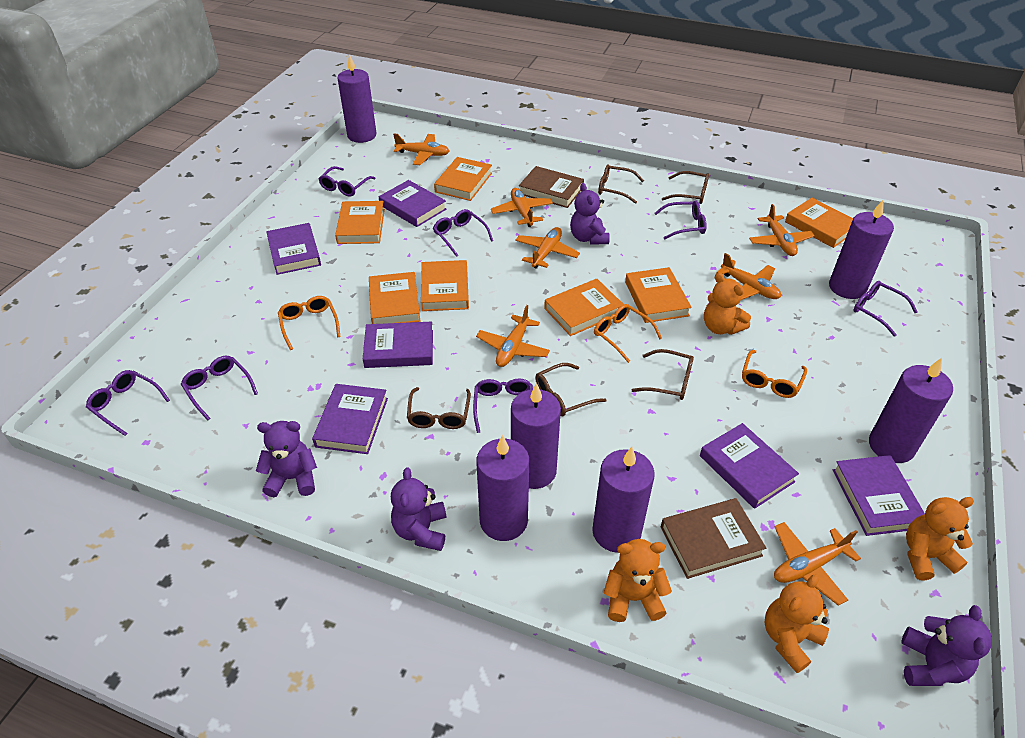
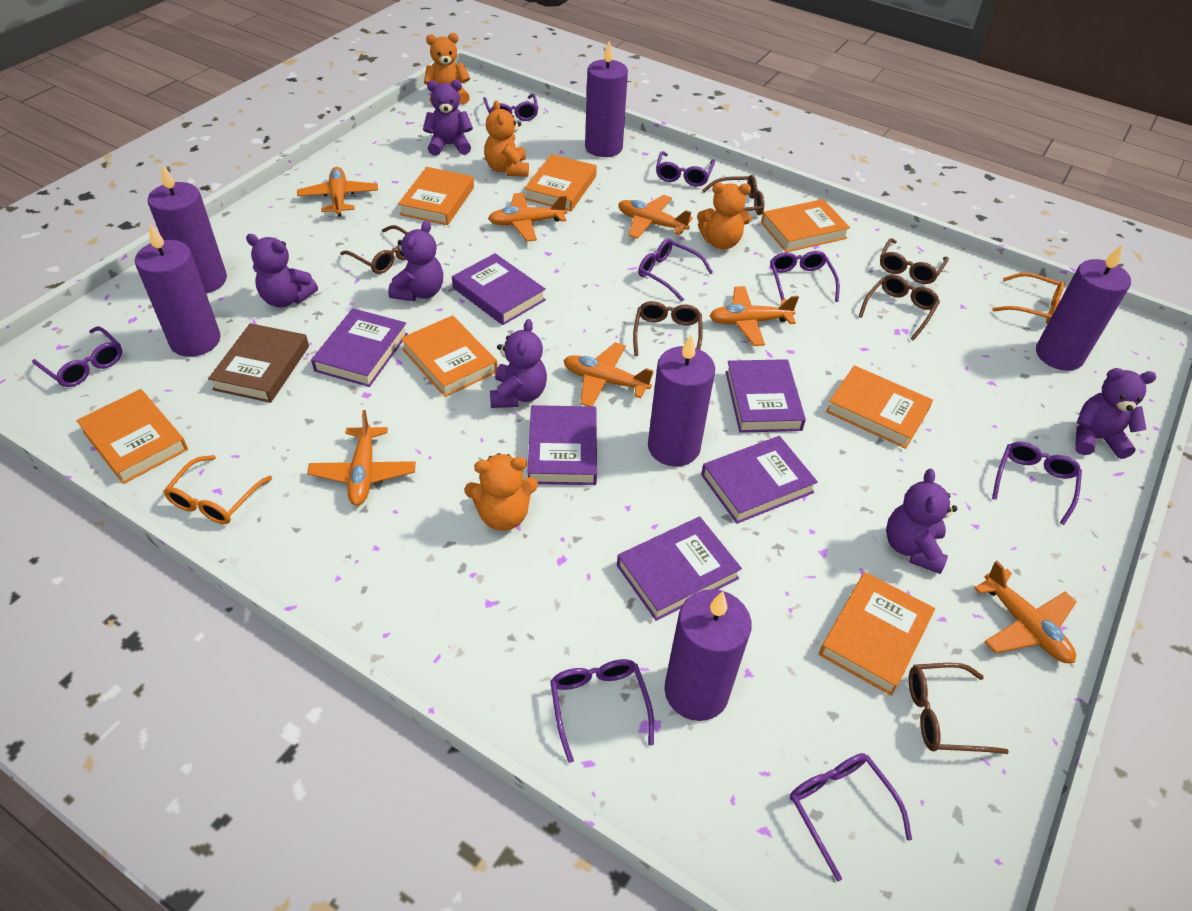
brown book: [519,166,584,208] [661,498,766,579] = 2 -> [208,323,309,403] = 1
brown glasses: [407,387,471,429] [535,363,606,416] [598,164,644,204] [632,349,694,400] [662,171,709,204] = 5 -> [340,225,408,274] [633,301,703,356] [702,175,764,215] [858,275,940,341] [880,238,949,284] [909,663,1009,754] = 6
orange glasses: [278,296,340,350] [594,304,662,363] [742,350,807,398] = 3 -> [164,455,272,524] [992,273,1065,324] = 2
purple glasses: [86,370,170,436] [181,356,258,421] [318,166,376,197] [433,209,493,257] [473,378,533,433] [655,201,707,239] [854,281,918,337] = 7 -> [32,326,122,387] [483,94,538,121] [550,659,654,763] [638,239,713,301] [656,151,715,186] [770,251,840,302] [790,753,912,881] [992,442,1082,525] = 8
purple teddy bear: [256,421,317,497] [391,468,446,551] [570,183,610,245] [901,605,992,686] = 4 -> [246,234,318,308] [388,221,443,301] [423,80,473,156] [490,319,547,408] [886,469,957,574] [1075,368,1156,459] = 6

